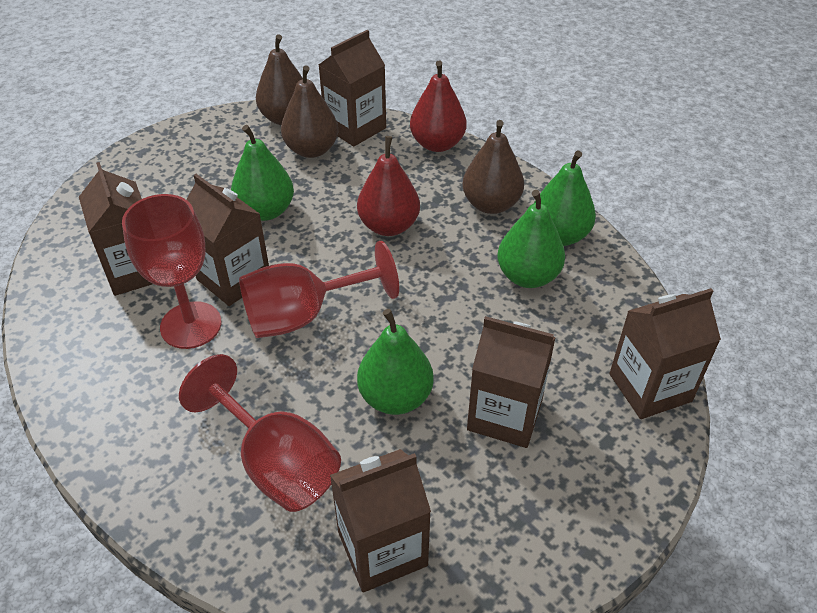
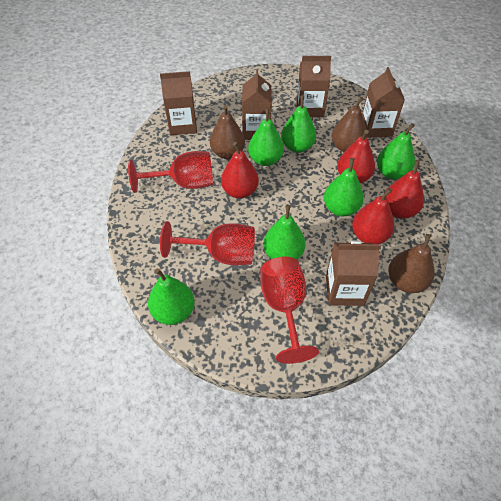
brown carton: [79,162,153,296] [186,174,269,306] [319,30,386,147] [330,449,431,592] [467,316,556,448] [609,288,721,419] = 6 -> [160,71,197,135] [242,69,272,140] [296,56,331,117] [326,241,381,306] [362,67,405,138] = 5
green pear: [231,125,294,221] [357,309,434,415] [497,190,565,288] [534,151,596,246] = 4 -> [148,268,195,325] [248,108,284,166] [263,205,305,260] [281,95,316,153] [324,158,364,216] [377,123,415,180] = 6
red pear: [357,136,420,236] [410,60,466,152] = 2 -> [221,142,259,199] [337,130,375,183] [352,188,394,244] [385,160,424,219] = 4

